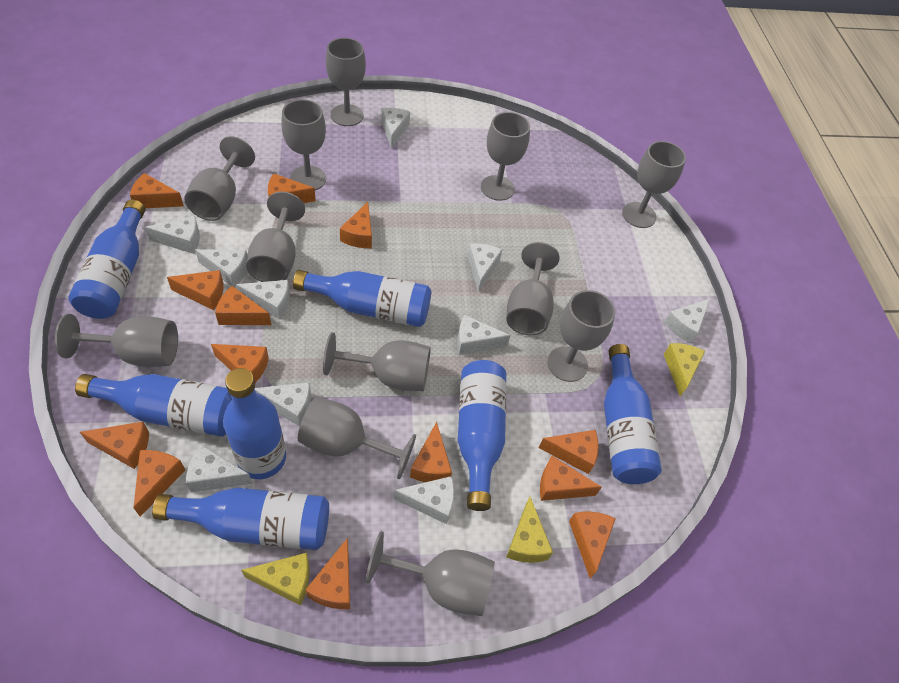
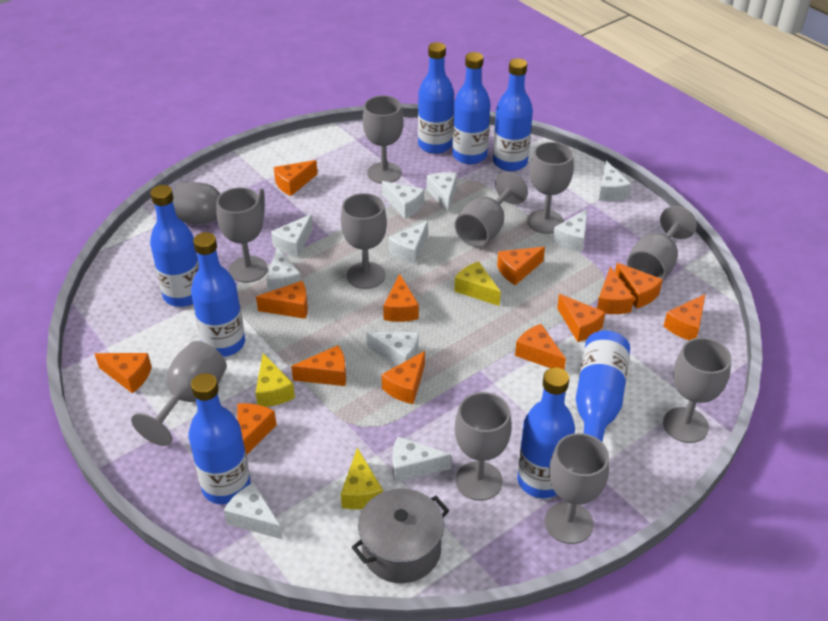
blue bottle: [68,200,145,319] [75,374,232,437] [152,488,329,550] [223,368,286,479] [293,270,431,327] [458,360,507,511] [604,344,662,484] = 7 -> [150,185,199,307] [189,373,250,504] [191,232,245,357] [418,42,454,154] [452,52,490,164] [493,58,533,171] [517,367,575,498] [576,331,630,442] = 8
grey goblet: [55,314,178,367] [184,136,255,221] [246,192,305,282] [281,99,326,190] [298,397,416,479] [323,332,431,391] [326,38,366,126] [366,531,495,616] [481,112,530,201] [506,242,560,335] [547,290,615,382] [622,141,686,228] = 12 -> [131,341,227,446] [173,182,265,224] [216,187,268,283] [341,193,387,289] [363,96,403,184] [455,172,528,247] [455,392,512,501] [527,142,574,234] [545,433,609,544] [627,206,697,279] [663,338,732,443] = 11
grey pot: none = 0 -> [352,488,449,583] = 1

